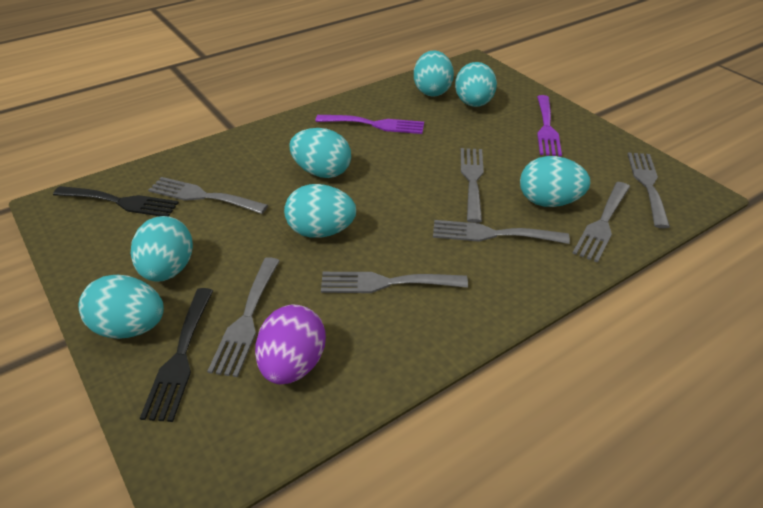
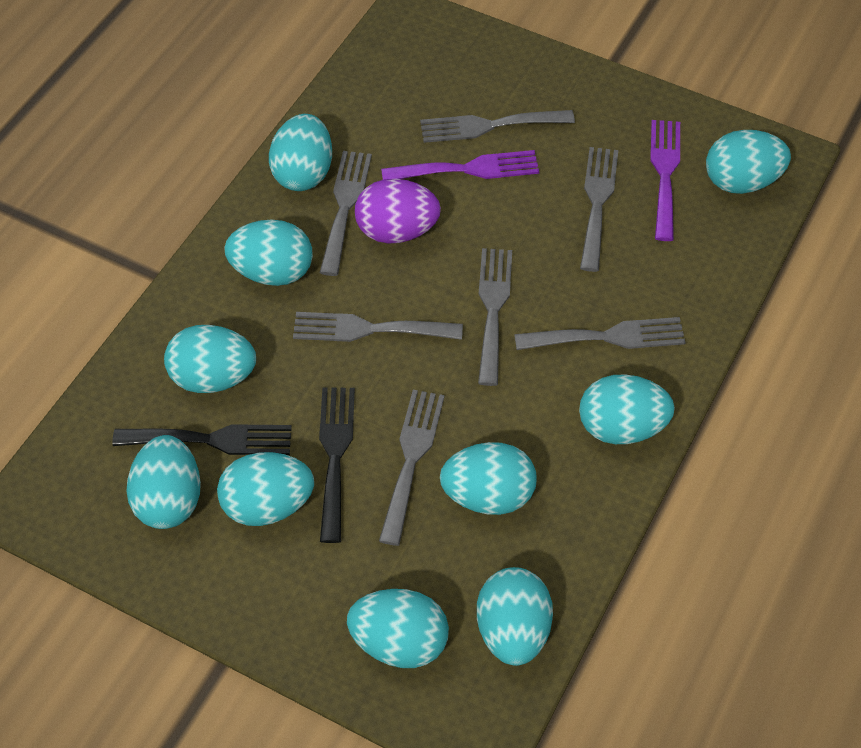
turquoise egg: [79,275,164,339] [131,216,193,282] [284,184,356,238] [289,128,351,178] [414,50,454,97] [455,62,497,107] [520,156,591,207] = 7 -> [126,435,201,529] [164,325,256,393] [217,452,314,526] [224,219,313,286] [269,114,332,191] [347,589,449,668] [440,442,537,515] [477,567,553,666] [579,374,675,444] [706,130,791,194] = 10

